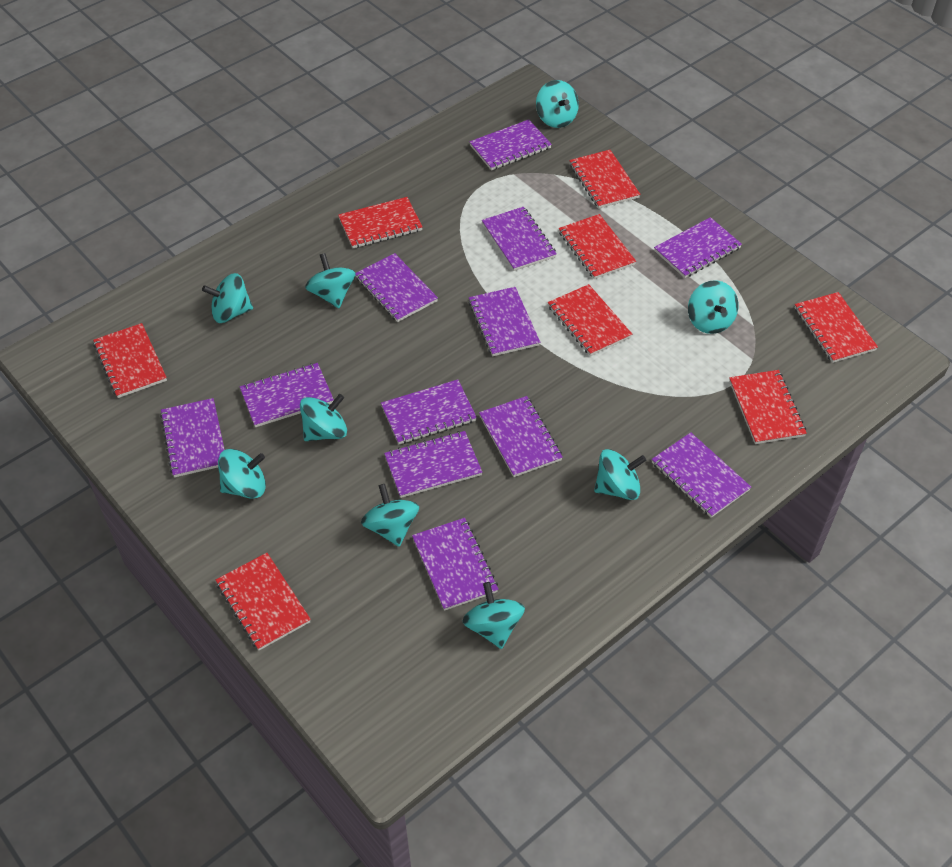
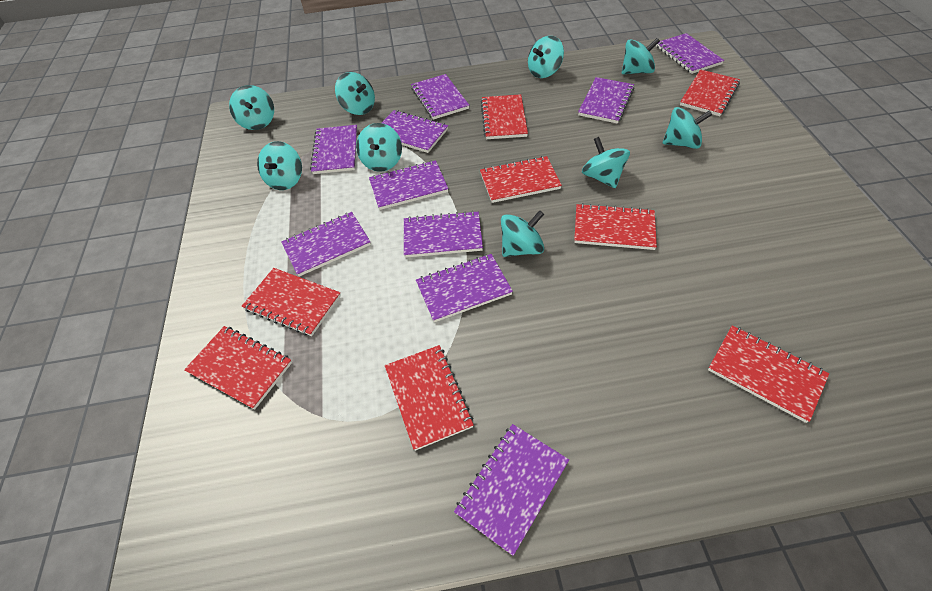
purple notebook: [160,398,225,477] [240,363,334,427] [355,253,438,322] [381,379,477,444] [384,431,482,498] [412,518,498,611] [468,287,540,356] [469,120,552,171] [479,396,563,477] [482,207,557,271] [652,433,751,518] [654,217,742,278] = 12 -> [281,212,371,277] [310,125,357,174] [369,160,448,210] [382,110,448,153] [404,211,483,258] [411,74,469,120] [416,254,513,322] [454,424,569,556] [578,77,634,124] [656,33,724,74] = 10

